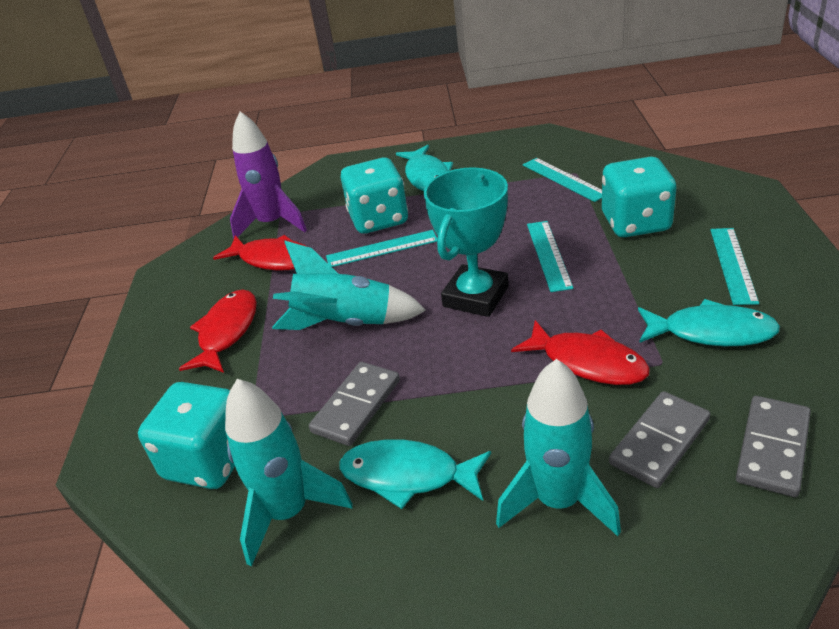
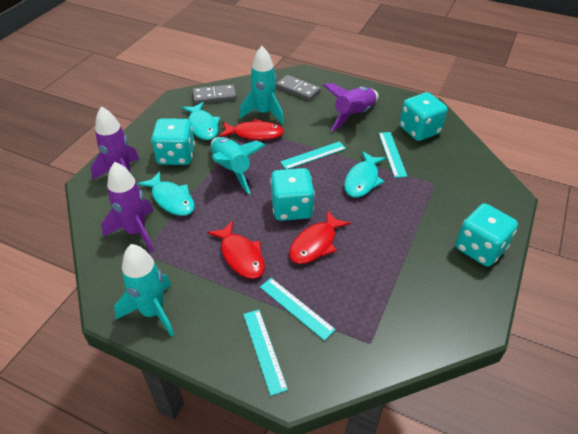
grey domino: [309,362,400,446] [609,391,710,488] [736,396,811,497] = 3 -> [193,84,237,104] [276,75,321,101] = 2
purple rocket: [230,112,307,239] = 1 -> [91,106,139,179] [102,162,154,252] [323,83,379,131] = 3
turquoise dice: [138,382,235,489] [340,158,408,234] [602,157,677,237] = 3 -> [151,119,195,165] [270,168,315,221] [399,92,448,141] [456,203,518,267] = 4
turquoise trophy: [424,167,509,317] = 1 -> none = 0

